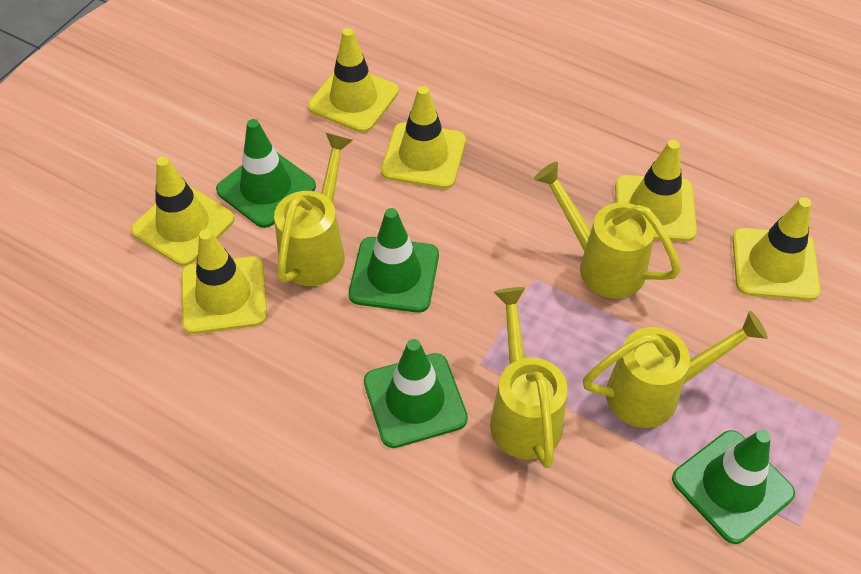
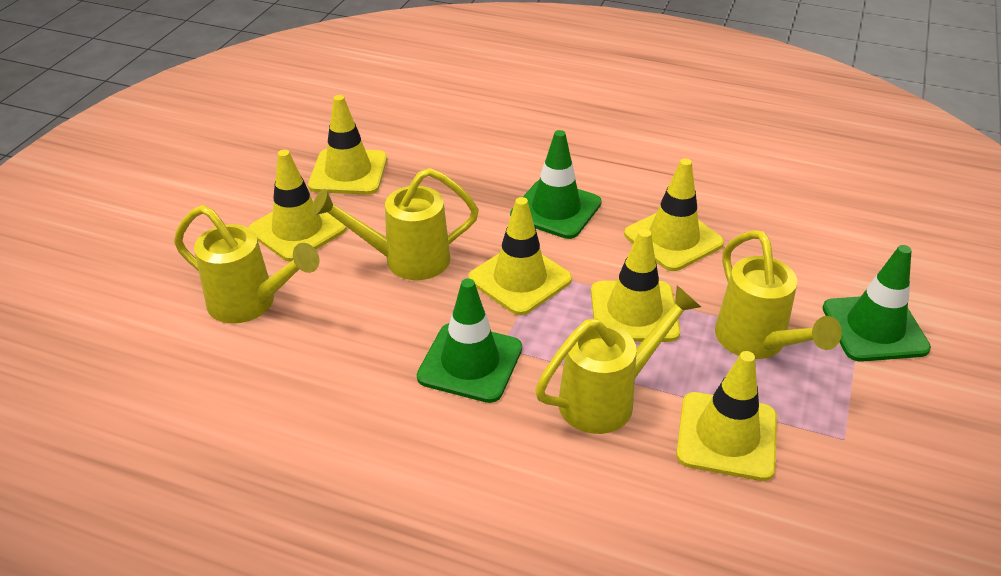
green traffic cone: [216,119,316,228] [349,208,439,313] [364,339,468,448] [672,430,795,544] = 4 -> [417,279,522,403] [510,130,601,239] [822,245,931,362] = 3

